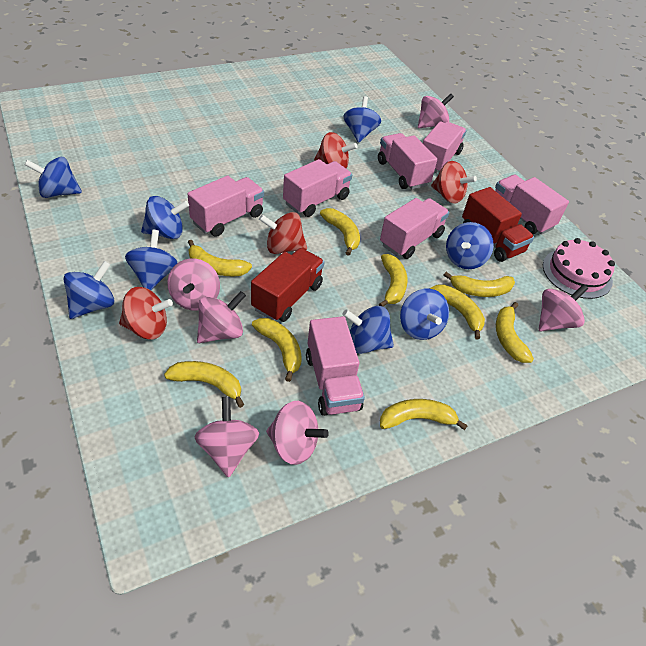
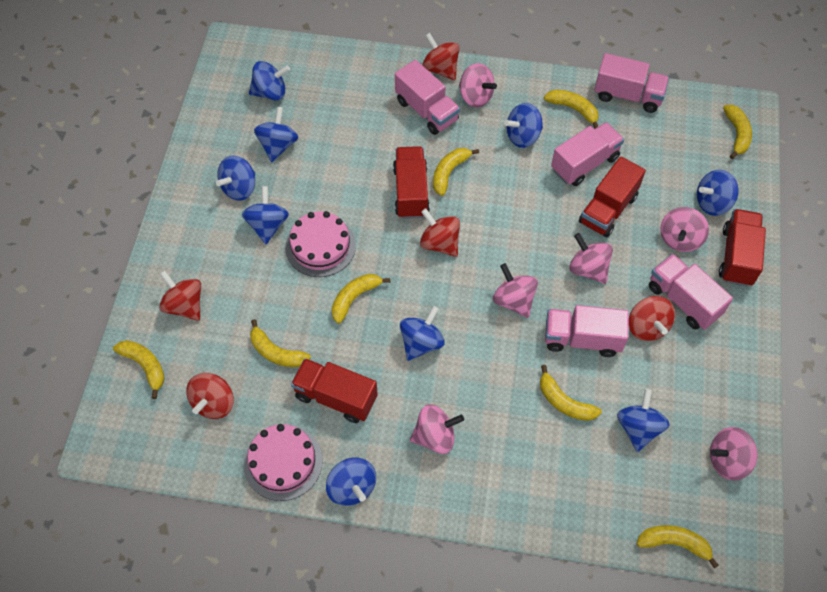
blue spinning top: [25,157,82,198] [63,261,115,319] [125,230,177,290] [141,196,189,239] [343,96,381,143] [343,306,394,354] [400,289,449,340] [446,222,494,269] = 8 -> [216,155,255,201] [242,186,289,244] [249,61,290,101] [254,107,298,162] [326,457,376,506] [400,306,445,361] [504,103,543,148] [617,389,670,452] [697,169,738,216] = 9
pink cake: [543,238,615,299] = 1 -> [243,424,323,501] [285,211,356,277] = 2
pink truck: [187,176,264,237] [283,159,352,217] [306,316,365,416] [378,133,437,189] [380,198,449,259] [423,121,467,173] [495,175,569,235] = 7 -> [395,60,460,135] [545,305,629,357] [551,122,624,186] [594,53,669,113] [649,254,733,330] = 5
red spinning top: [119,287,173,340] [259,212,307,254] [314,132,357,168] [431,161,477,204] = 4 -> [159,271,201,321] [186,373,234,419] [420,208,460,257] [422,33,460,80] [629,296,675,341] = 5
red truck: [251,248,325,322] [462,187,534,262] = 2 -> [291,358,378,423] [393,146,430,219] [579,156,646,237] [719,209,766,287] = 4
yellow banana: [164,361,244,408] [188,240,252,276] [252,318,302,382] [320,208,360,256] [379,254,408,307] [380,399,468,430] [430,285,485,339] [444,272,515,297] [496,302,534,363] = 9 -> [113,340,165,399] [250,319,311,367] [332,274,390,324] [433,148,479,196] [540,365,602,421] [544,89,599,129] [637,525,719,569] [723,105,752,159] = 8

